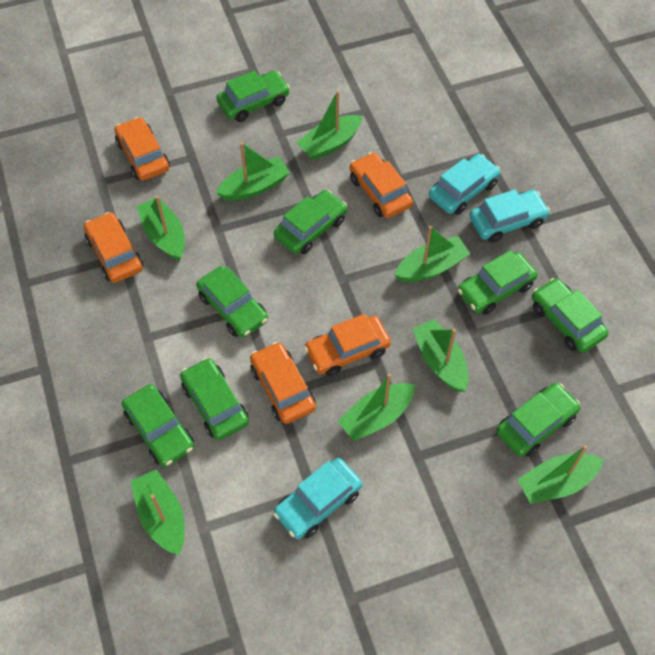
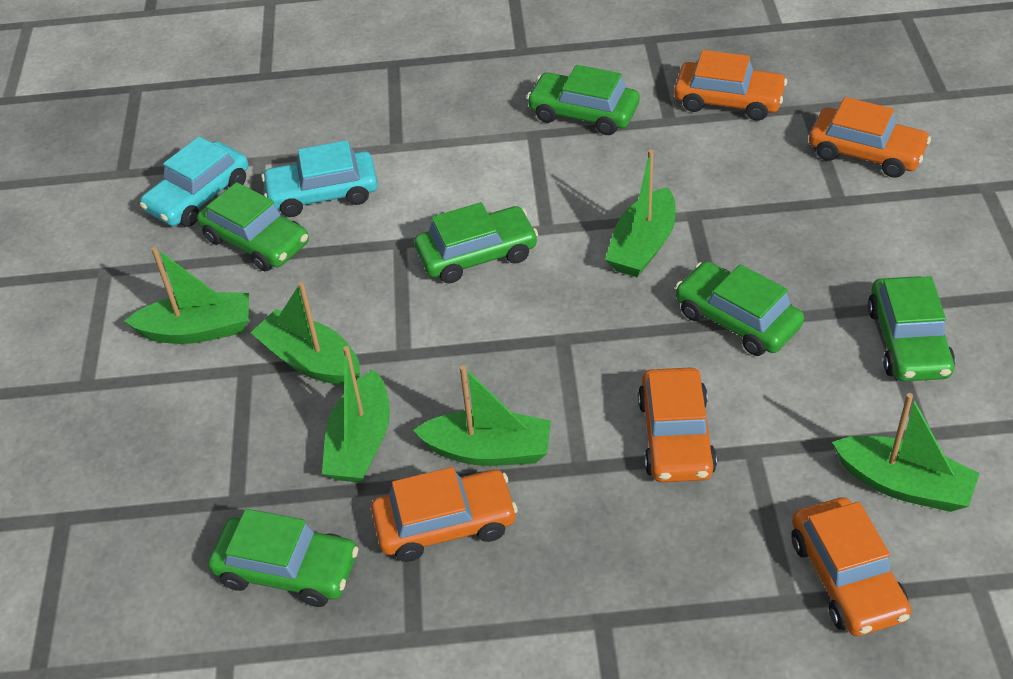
green boat: [131,469,185,555] [137,196,185,261] [216,142,290,201] [296,90,362,160] [338,373,415,441] [395,226,470,282] [412,319,469,392] [517,445,604,504] = 8 -> [124,247,249,344] [251,282,360,385] [322,346,390,483] [413,365,551,466] [605,149,676,277] [832,393,980,512] = 6
green car: [122,384,194,467] [180,358,249,440] [196,266,268,338] [216,71,290,122] [274,190,347,254] [458,250,537,315] [496,383,580,457] [532,278,609,353] = 8 -> [197,182,309,272] [208,509,359,607] [414,202,538,283] [527,65,639,135] [675,261,804,356] [868,276,955,381] = 6
turquoise car: [273,458,362,539] [429,154,500,215] [469,189,550,243] = 3 -> [140,136,248,227] [261,140,378,217] = 2

